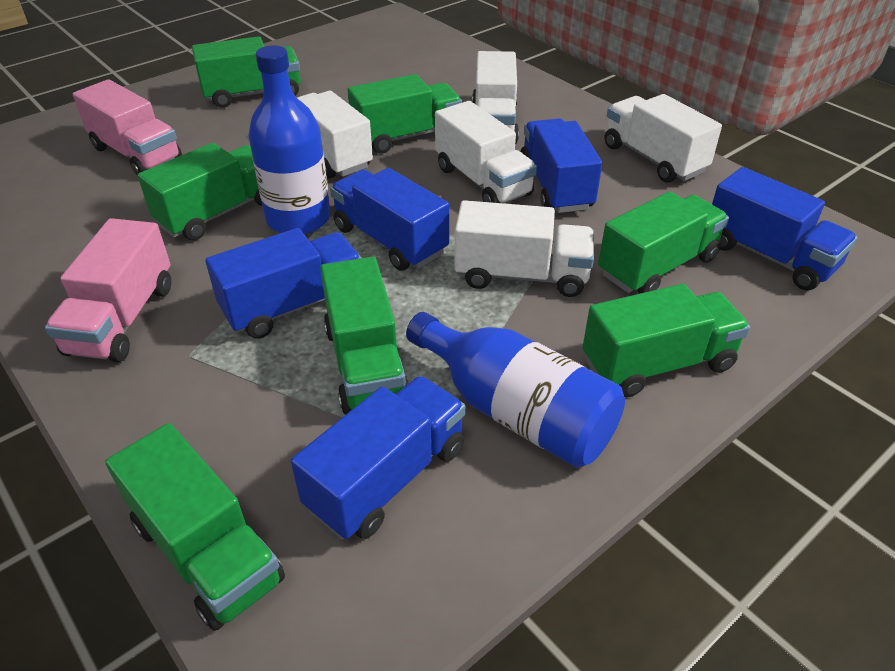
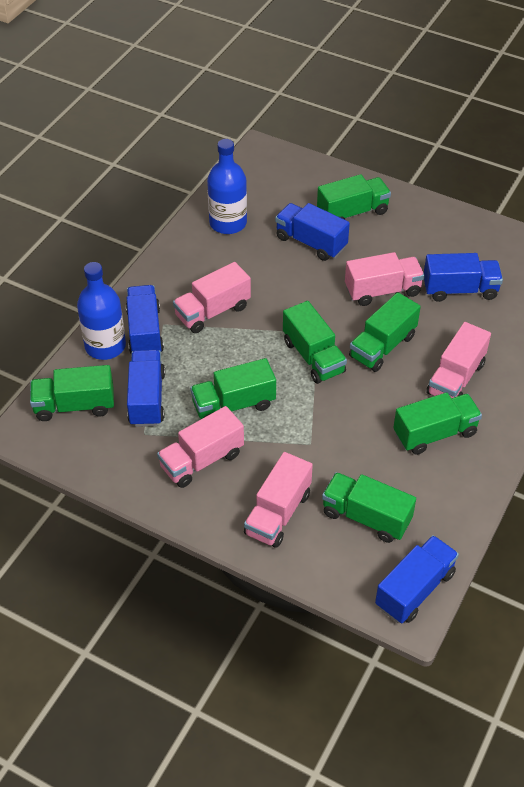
pink truck: [45,218,171,362] [73,79,182,176] = 2 -> [157,406,244,488] [173,262,251,333] [244,452,313,548] [345,252,425,306] [426,322,491,398] = 5
white truck: [297,91,373,178] [435,101,537,204] [455,200,594,297] [472,51,519,144] [605,94,722,183] = 5 -> none = 0

